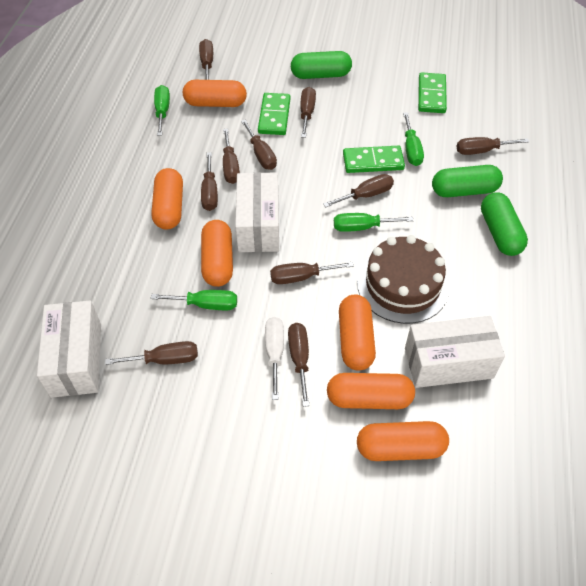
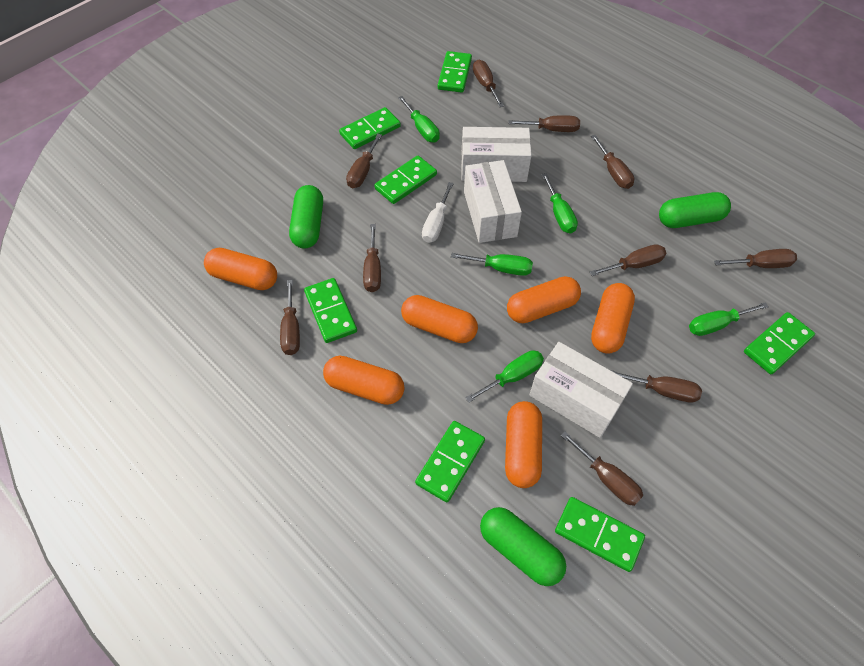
brown cake: [357,235,449,324] = 1 -> none = 0
green domino: [258,93,291,135] [343,146,405,173] [418,72,447,113] = 3 -> [304,278,357,343] [339,107,401,149] [374,156,437,204] [415,421,485,502] [438,51,472,93] [555,497,645,572] [744,312,815,375] = 7
green screwdriver: [150,290,237,310] [154,85,170,136] [334,213,414,232] [403,112,424,166] = 4 -> [398,96,440,142] [451,253,533,276] [465,350,544,403] [542,173,578,233] [689,302,769,336] = 5

